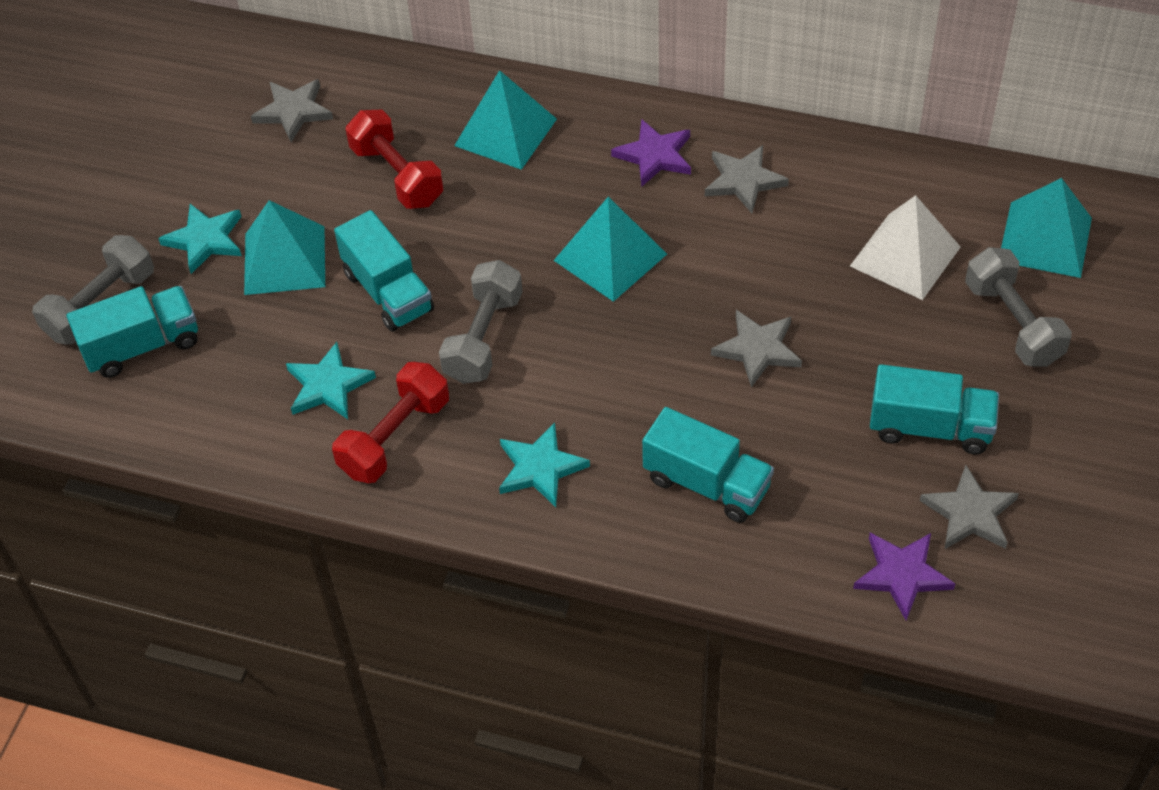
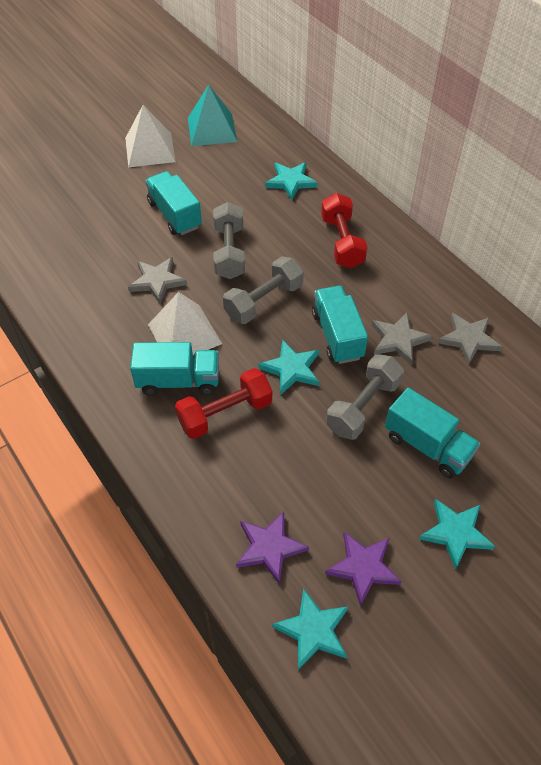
grey star: [251,79,333,142] [705,145,789,213] [711,310,802,388] [920,465,1019,549] = 4 -> [128,257,187,304] [372,313,432,365] [438,313,502,365] = 3
turquoise pyramid: [244,200,325,295] [454,70,557,170] [553,197,667,302] [1001,178,1092,278] = 4 -> [188,85,237,146] = 1
turquoise star: [158,204,242,274] [286,342,376,419] [499,423,590,507] = 3 -> [259,340,319,394] [265,162,318,200] [272,588,348,670] [419,499,495,570] = 4
white pyramid: [850,195,961,300] = 1 -> [125,105,176,167] [148,292,222,355] = 2

